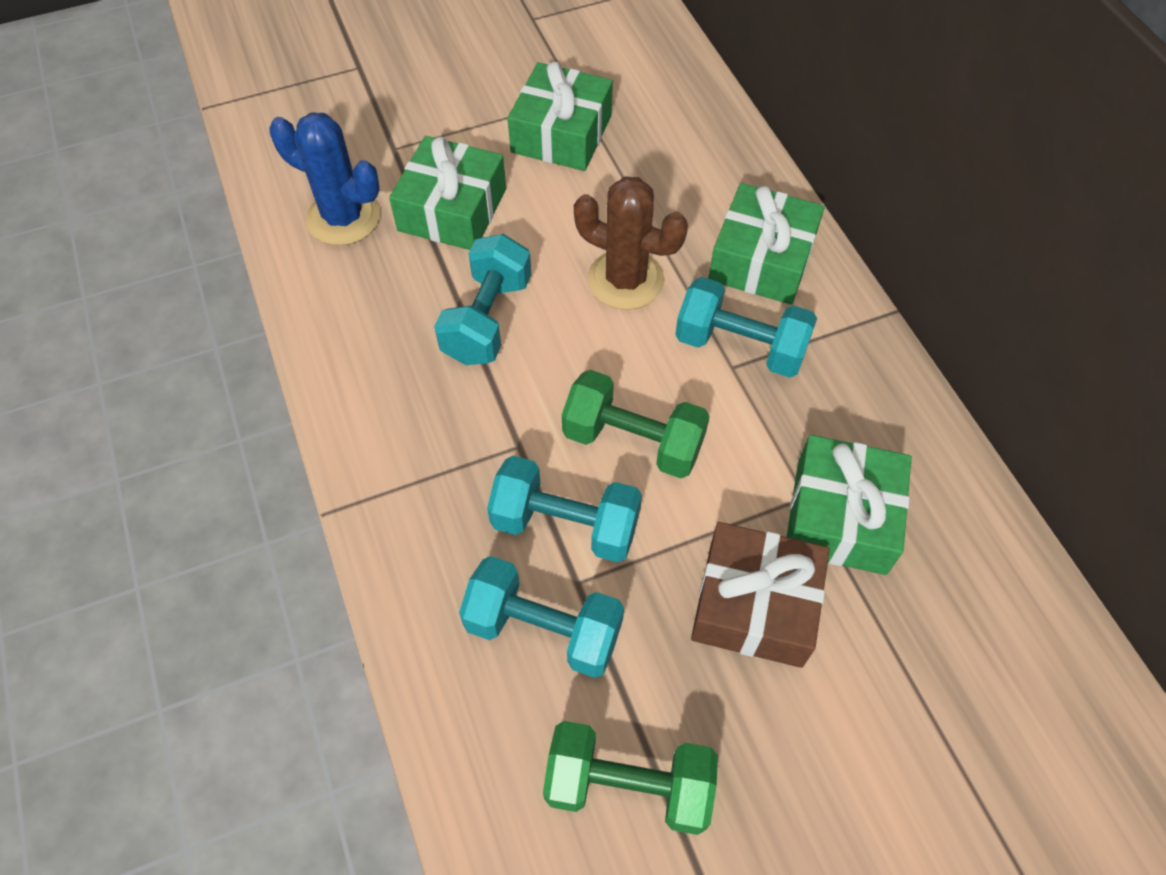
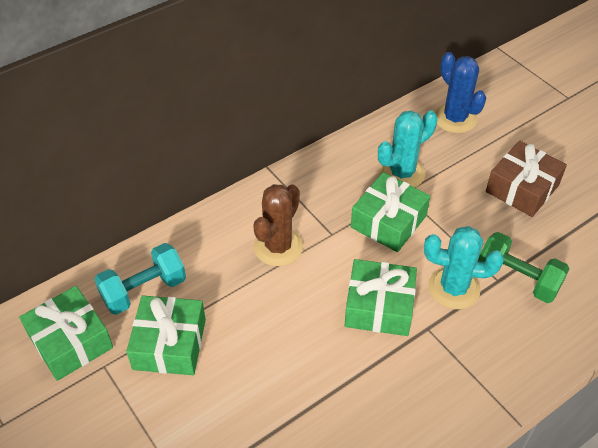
green dumbbell: [543,721,718,835] [562,370,710,478] = 2 -> [478,232,569,303] = 1
turquoise cactus: none = 0 -> [378,110,438,187] [424,226,503,309] = 2
turquoise dumbbell: [434,234,531,365] [459,556,624,678] [487,456,642,562] [675,277,817,378] = 4 -> [94,243,186,315] = 1

